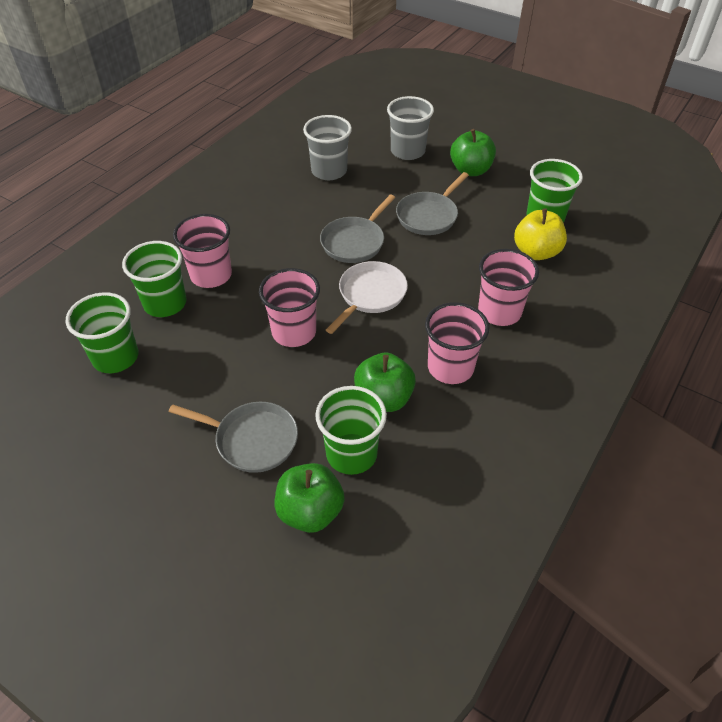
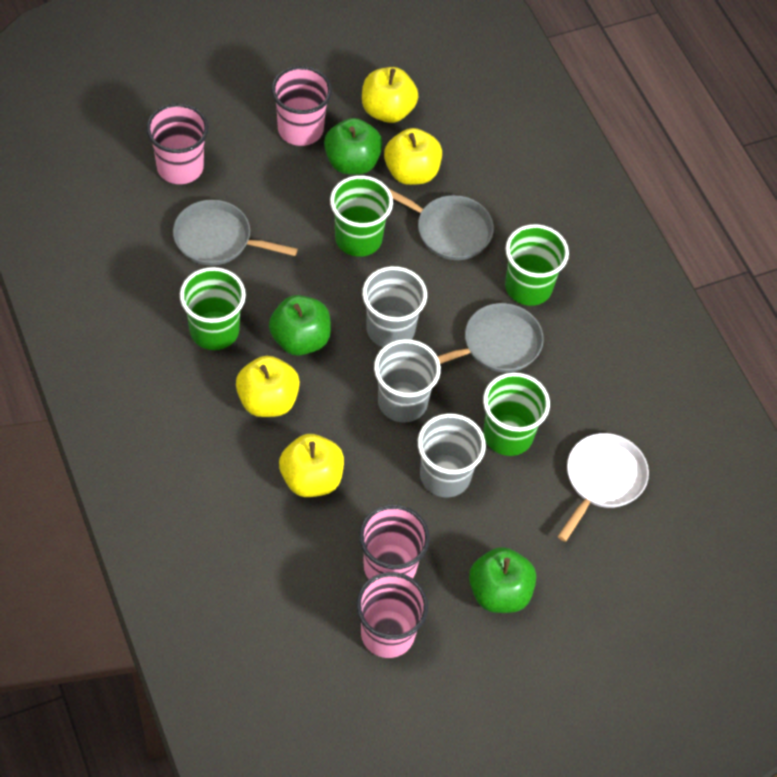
grey cup: [303,115,352,180] [387,96,434,160] = 2 -> [362,266,427,347] [374,339,441,423] [418,413,486,497] = 3
yellow apple: [514,209,567,260] = 1 -> [236,356,300,417] [279,434,344,497] [362,67,418,123] [384,128,442,185] = 4

